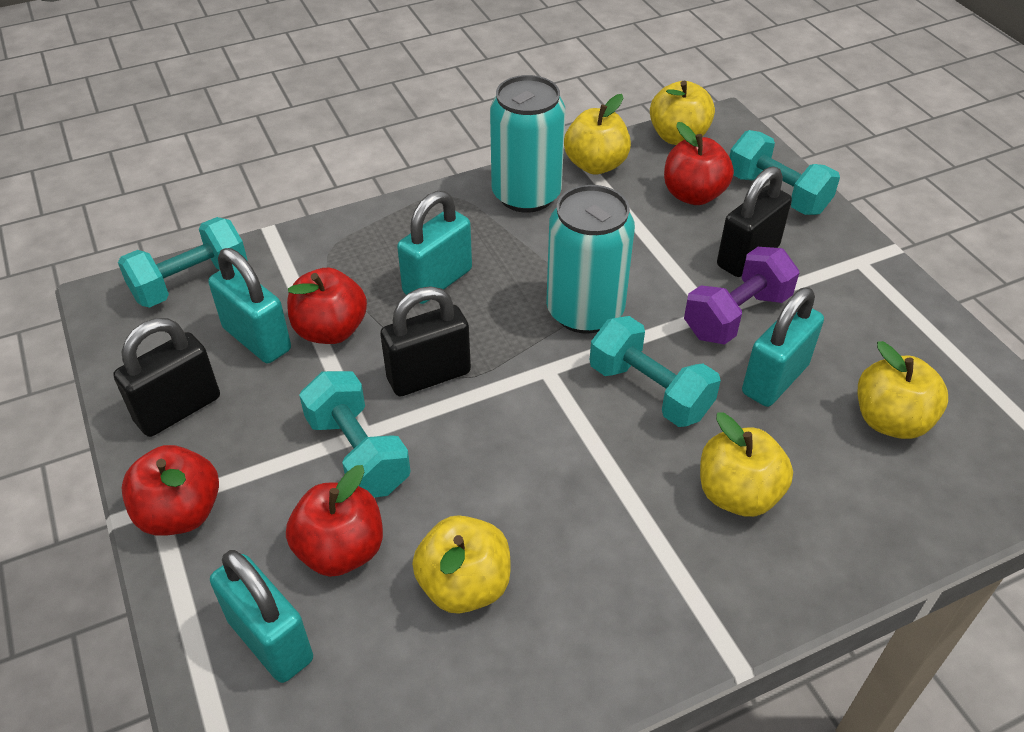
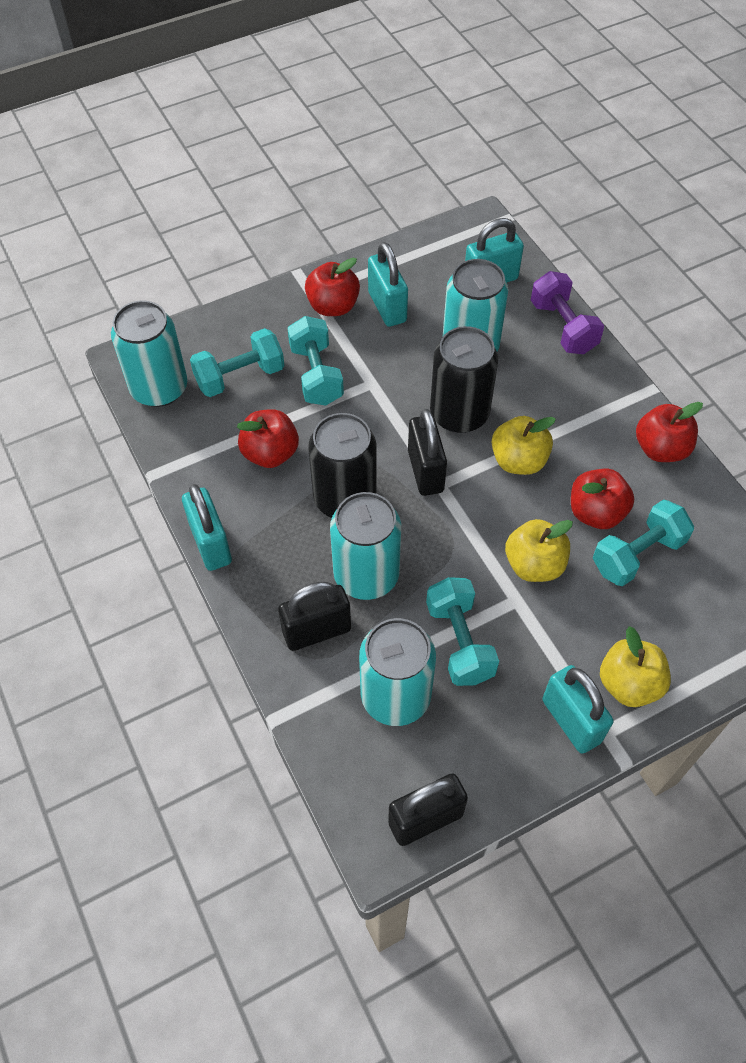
black can: none = 0 -> [308,413,377,518] [430,326,498,433] = 2
turquoise can: [490,75,565,213] [546,185,635,334] = 2 -> [111,300,187,407] [330,492,401,600] [359,618,436,726] [443,259,508,352] = 4
yellow apple: [412,515,511,614] [564,94,631,174] [650,81,715,145] [700,413,793,517] [858,341,948,439] = 5 -> [492,416,556,475] [505,519,573,582] [600,626,671,707] = 3

